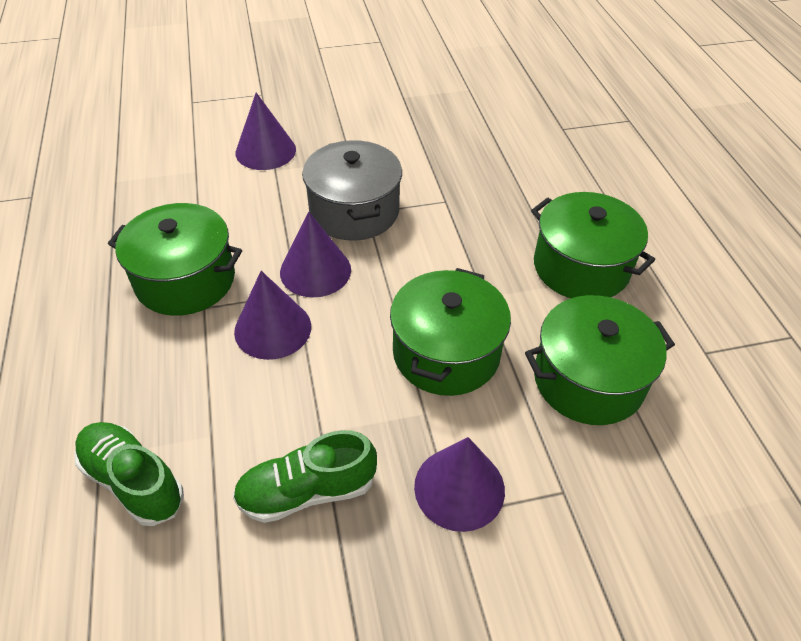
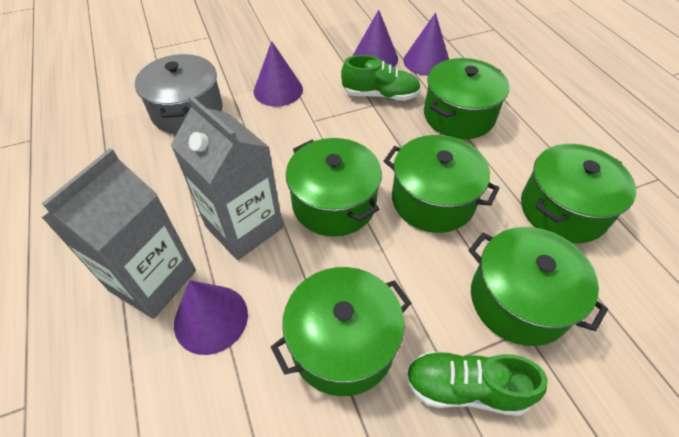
green pot: [108,203,242,316] [390,268,511,396] [525,295,675,425] [531,192,655,298] = 4 -> [271,267,411,396] [286,138,382,237] [384,135,500,233] [424,58,509,139] [469,227,608,346] [521,144,636,243] = 6
grey carton: none = 0 -> [42,148,196,319] [171,96,283,260] = 2

